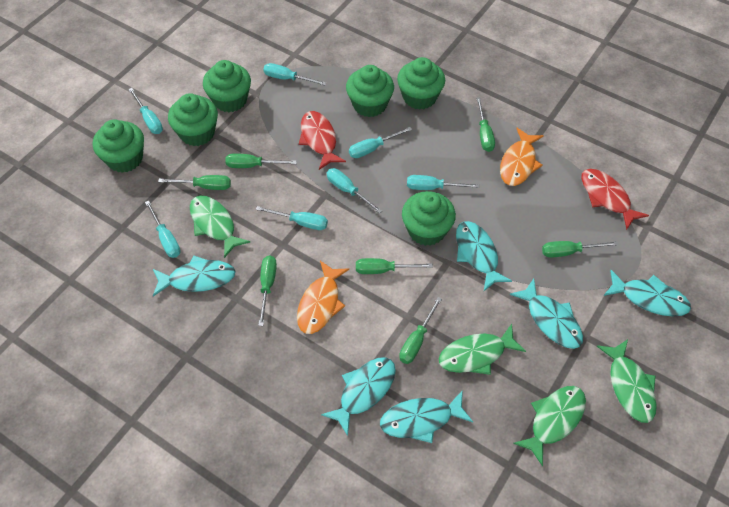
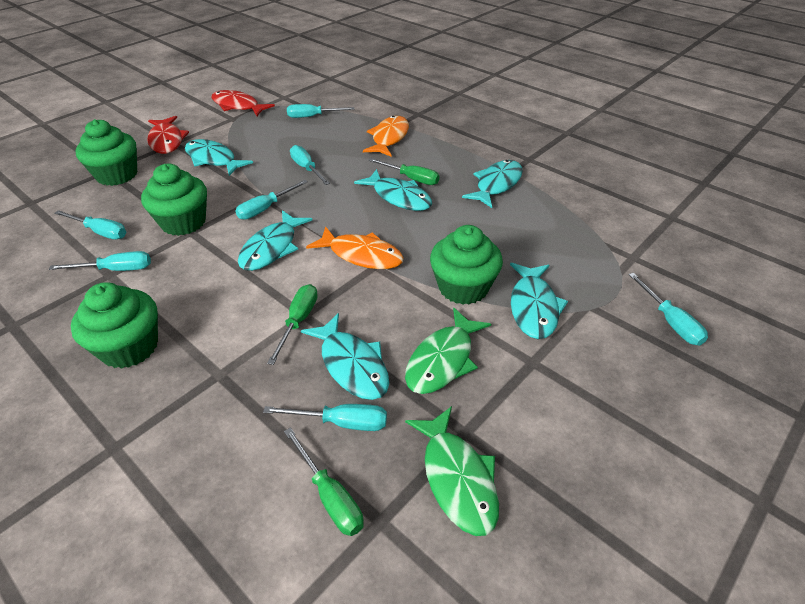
green cupcake: [93,119,144,173] [168,93,218,146] [203,60,251,112] [346,65,394,117] [397,57,445,110] [402,191,456,246] = 6 -> [71,282,158,369] [76,119,137,186] [141,164,207,236] [430,225,503,305] = 4
green fish: [190,196,250,258] [439,324,526,375] [513,386,586,467] [597,339,657,423] = 4 -> [405,308,491,394] [405,406,499,536] = 2
green screwdriver: [158,175,231,190] [225,153,297,168] [258,256,277,326] [356,258,433,274] [399,297,442,364] [476,97,495,152] [542,241,618,258] = 7 -> [267,284,318,365] [284,427,364,536] [368,158,440,185] = 3

